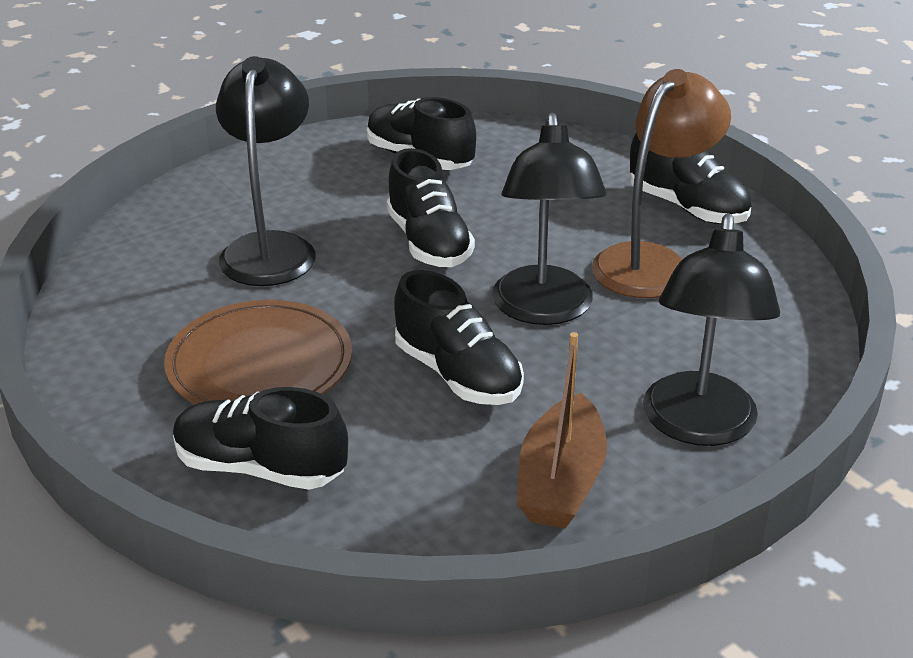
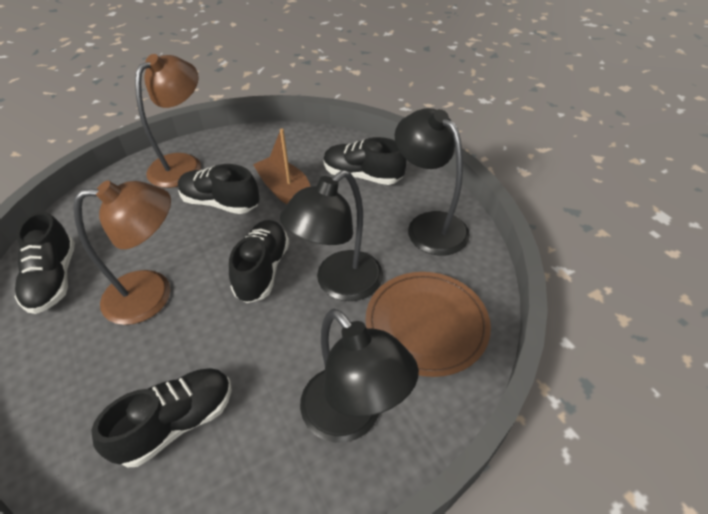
brown lamp: [592,69,731,298] = 1 -> [73,181,171,325] [135,54,201,188] = 2

